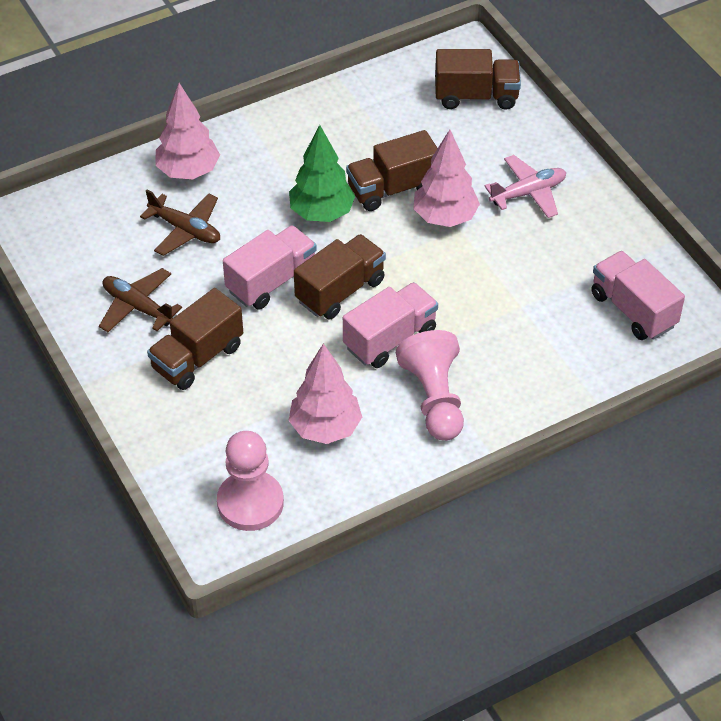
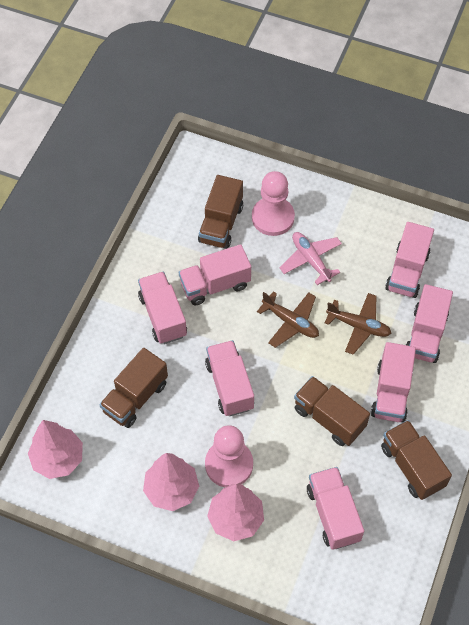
green tree: [289,125,355,222] = 1 -> none = 0
pink truck: [223,225,317,310] [343,282,438,368] [591,251,685,340] = 3 -> [138,272,187,344] [179,244,251,305] [205,340,254,416] [307,467,364,550] [371,342,416,422] [385,222,434,298] [406,284,453,363] = 7

